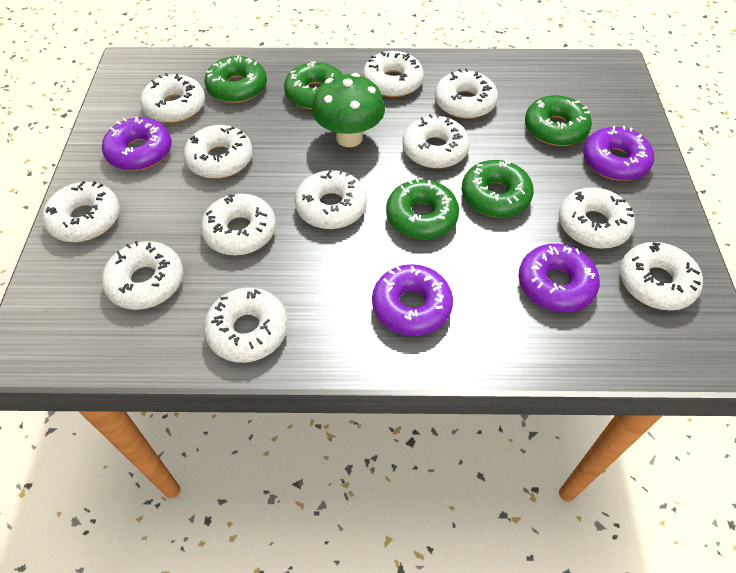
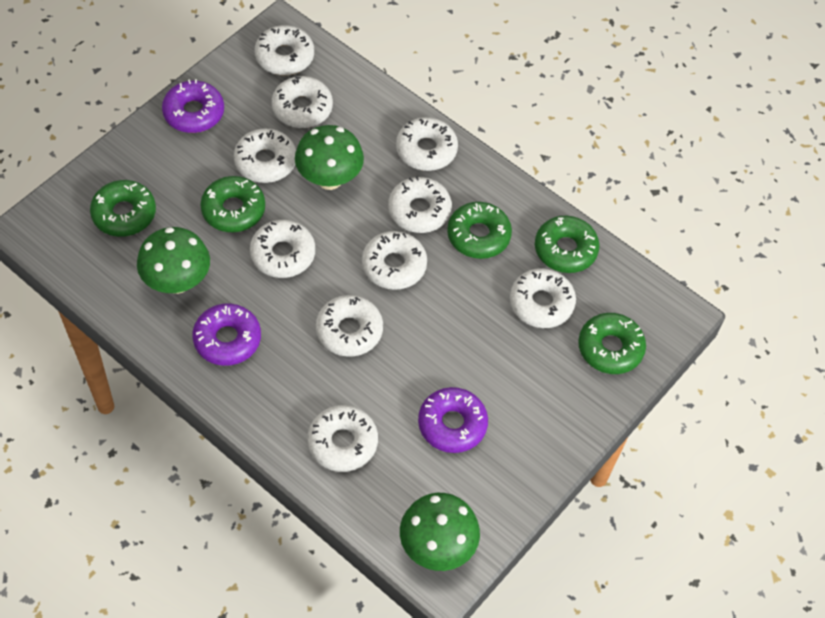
green mushroom: [312,73,385,147] = 1 -> [137,227,210,294] [295,125,364,190] [400,493,480,571] = 3
purple donut: [102,117,172,171] [372,264,453,336] [519,244,600,312] [583,126,654,181] = 4 -> [162,79,224,133] [192,303,261,366] [418,387,488,453] = 3
white donut: [43,181,120,242] [102,241,183,310] [140,73,205,123] [184,125,253,179] [201,194,276,255] [204,288,288,363] [295,169,367,229] [363,51,424,97] [403,114,470,168] [435,68,498,119] [559,187,635,249] [619,242,703,310] = 12 -> [234,129,296,183] [250,220,315,278] [255,25,314,75] [272,76,333,128] [307,405,378,472] [316,295,383,357] [362,231,427,290] [388,176,452,233] [396,117,458,171] [510,268,576,328] = 10

